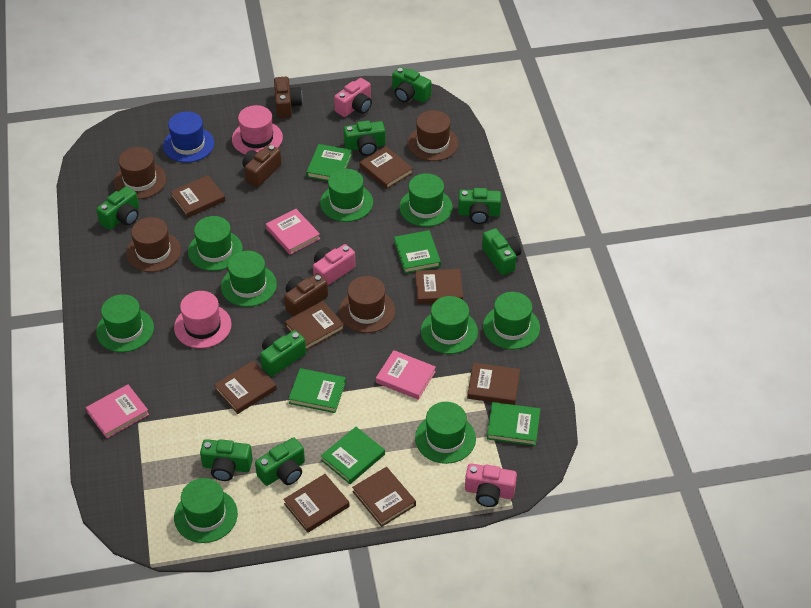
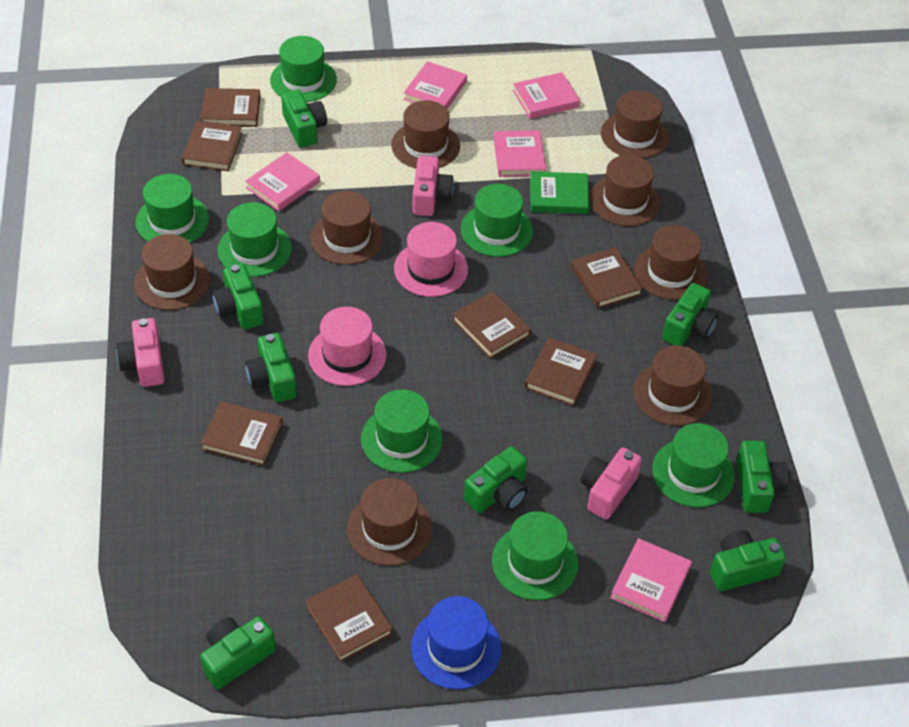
brown book: [170,175,226,218] [214,361,277,414] [283,474,350,533] [285,301,344,350] [352,467,416,527] [359,146,413,189] [415,269,463,304] [467,363,520,405] = 8 -> [182,120,242,171] [200,401,283,466] [201,88,261,127] [305,574,393,662] [452,291,531,359] [525,337,598,406] [571,247,643,309] = 7
brown camera: [243,144,282,187] [274,77,303,118] [284,273,328,317] = 3 -> none = 0
brown hat: [114,147,166,199] [126,217,181,272] [339,276,395,333] [407,110,459,161] = 4 -> [134,234,210,310] [310,191,384,265] [347,478,433,566] [391,100,460,168] [590,155,661,226] [601,90,669,159] [633,345,713,426] [634,225,708,300] = 8
green book: [289,368,346,413] [306,144,352,181] [321,427,385,484] [394,230,441,273] [487,402,540,446] = 5 -> [530,171,590,214] = 1
green hat: [96,294,154,352] [174,478,238,543] [188,216,243,271] [221,251,277,307] [320,169,373,222] [399,173,453,227] [415,402,476,464] [421,296,478,354] [483,292,540,349] = 9 -> [136,174,209,243] [218,202,292,277] [270,36,337,102] [361,390,443,473] [461,184,533,257] [492,511,579,600] [652,423,735,507] = 7
pink book: [86,384,149,438] [266,209,320,254] [376,350,436,400] = 3 -> [245,152,320,211] [404,61,467,109] [494,130,546,177] [513,72,580,119] [610,538,692,622] = 5

